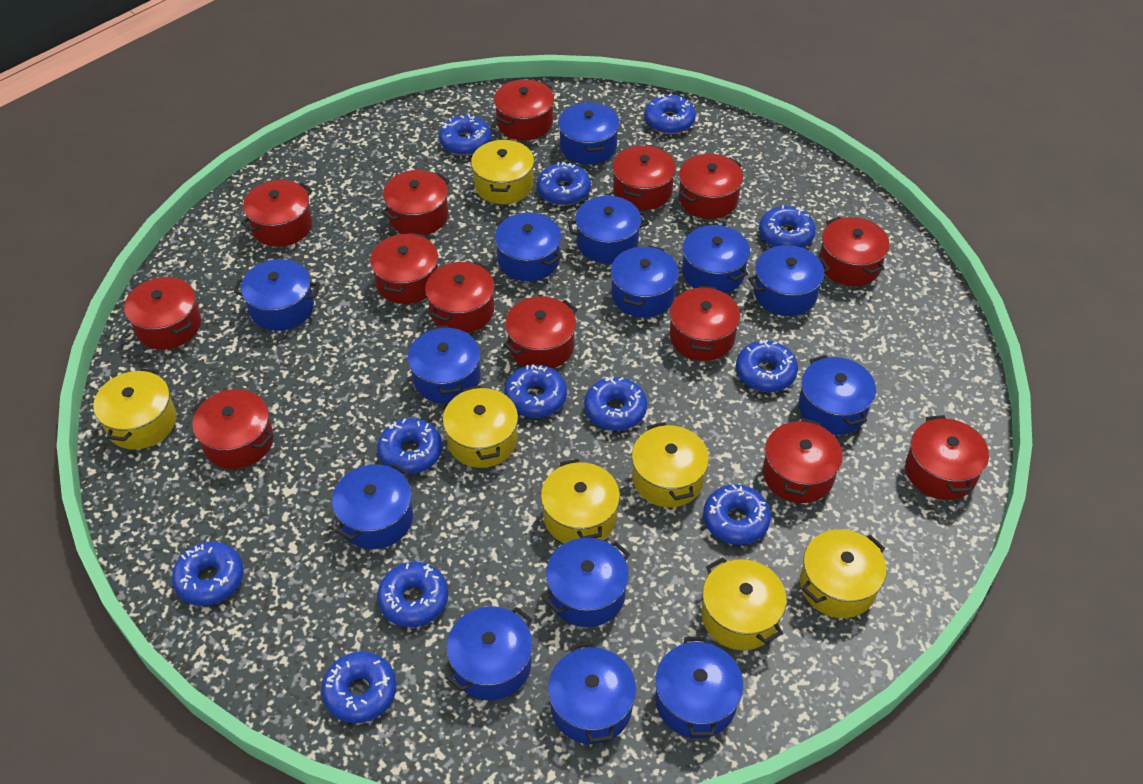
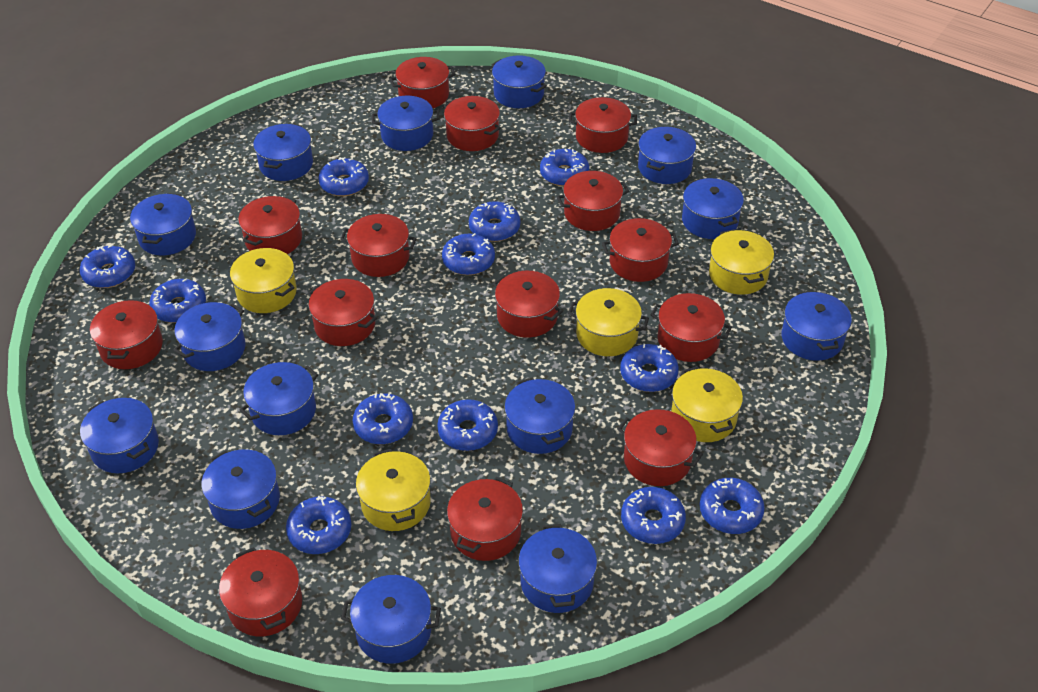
yellow pot: [93,368,176,450] [443,385,518,468] [471,139,534,204] [541,459,620,544] [632,422,709,507] [701,557,787,650] [800,529,887,618] = 7 -> [230,248,297,313] [356,449,431,531] [568,288,649,356] [671,366,743,442] [709,229,774,295] = 5

